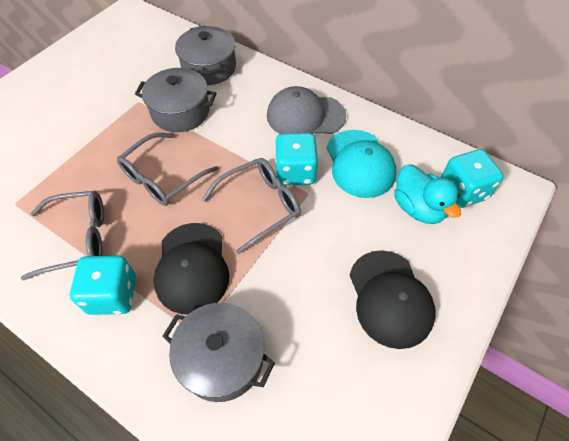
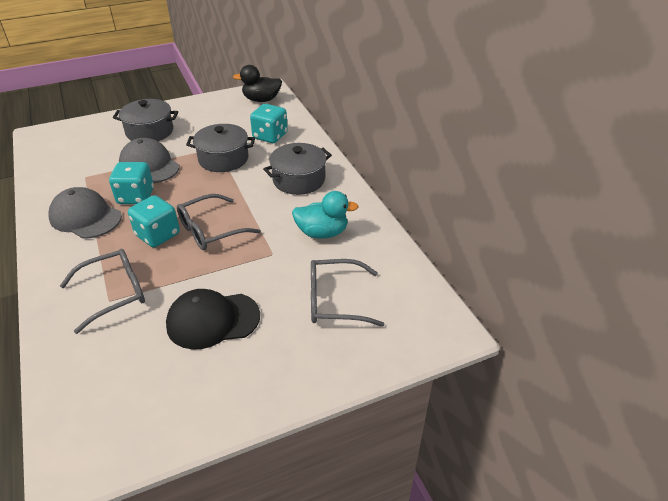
black cap: [154,223,230,314] [350,250,436,349] = 2 -> [166,289,260,350] = 1
black duck: none = 0 -> [233,65,282,102] = 1
grey cap: [267,86,346,134] = 1 -> [48,187,122,239] [119,138,180,183] = 2
turquoise cap: [327,130,396,198] = 1 -> none = 0

